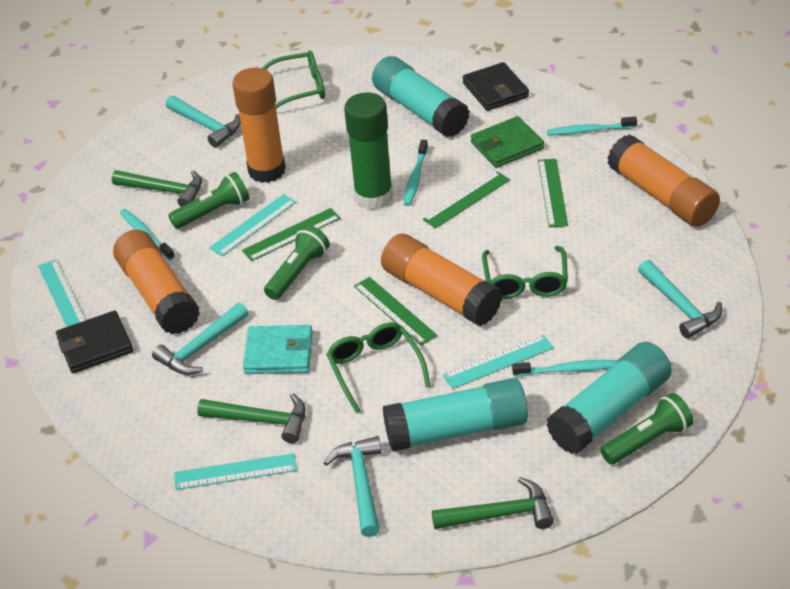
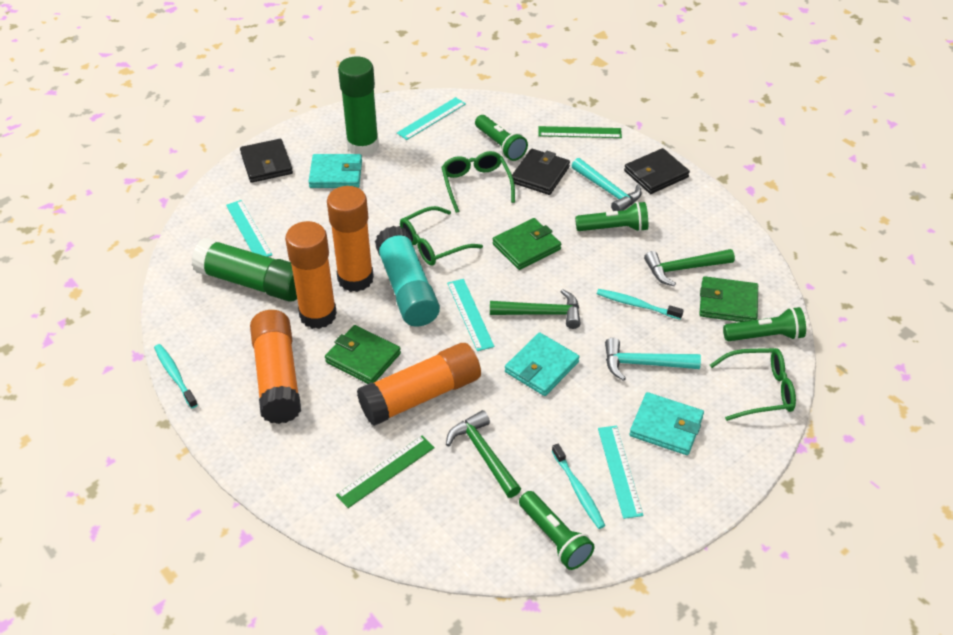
black wallet: [56,311,133,373] [463,62,529,111] = 2 -> [240,139,293,183] [512,149,570,195] [624,148,690,194] = 3
green flashlight: [168,172,249,229] [264,225,330,300] [601,393,693,465] = 3 -> [475,115,528,161] [519,491,595,570] [575,202,648,232] [723,307,806,341] = 4
green glue stick: [344,92,393,210] = 1 -> [192,238,297,302] [338,56,379,156] = 2
green ruler: [242,208,341,261] [354,277,437,346] [423,171,510,229] [538,159,568,228] = 4 -> [336,436,435,508] [539,126,622,138] = 2
green wallet: [471,116,544,168] = 1 -> [325,325,401,384] [493,218,561,270] [699,276,758,322] = 3
turquoise glue stick: [372,56,469,137] [383,378,528,452] [546,342,672,454] = 3 -> [375,226,440,327] = 1
turquoise hammer: [152,302,249,375] [166,96,241,148] [324,436,381,537] [638,260,722,339] = 4 -> [572,158,642,211] [605,338,701,381] = 2
turquoise toothbrush: [120,209,175,260] [404,140,428,206] [512,360,618,376] [547,116,637,135] = 4 -> [154,344,198,408] [552,444,605,529] [597,289,684,320] = 3
turquoise wallet: [243,325,313,374] = 1 -> [308,154,362,188] [505,333,580,396] [629,392,704,455] = 3

